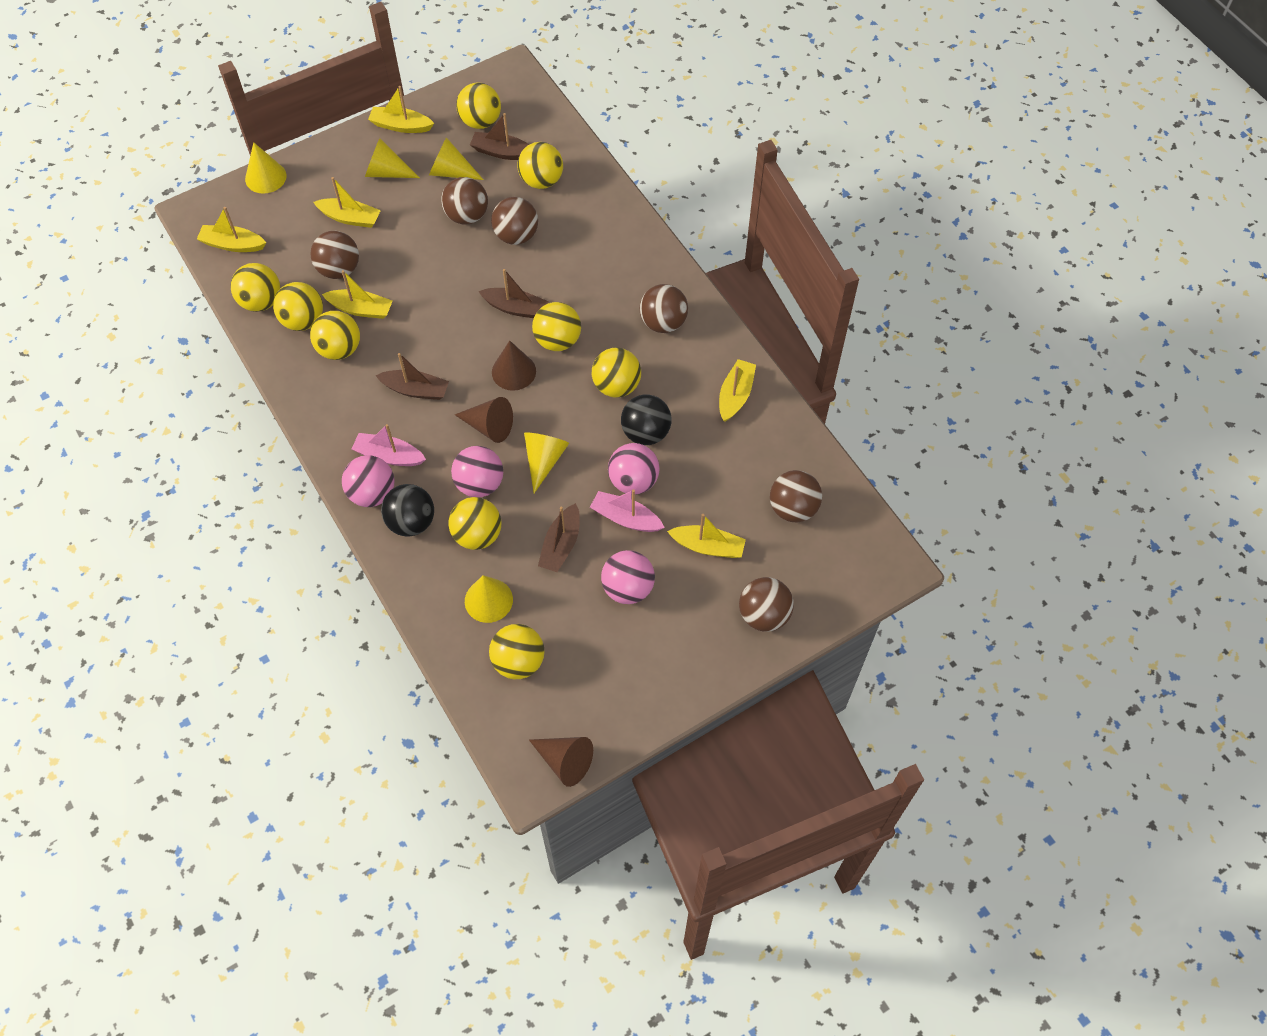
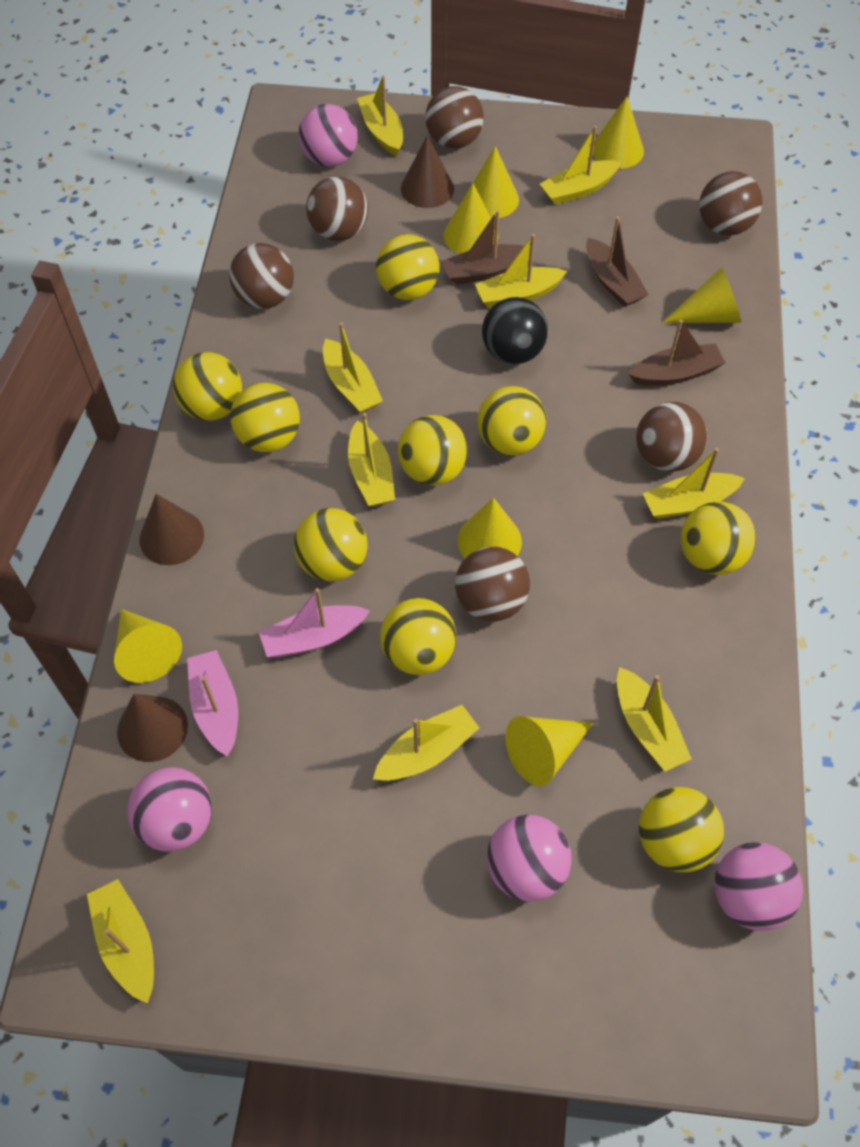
black ball: [381,484,434,537] [621,395,672,445] = 2 -> [482,297,548,364] = 1
brown boat: [375,353,449,400] [470,113,529,160] [478,269,549,318] [538,503,580,572] = 4 -> [441,210,530,285] [586,217,649,307] [629,320,725,386] = 3
yellow boat: [197,207,266,252] [313,177,381,228] [322,270,392,319] [368,86,434,133] [667,514,746,558] [719,359,756,422] = 6 -> [87,879,154,1003] [323,322,383,413] [348,413,395,506] [357,76,403,156] [373,705,479,781] [475,234,567,308] [540,126,621,205] [617,667,692,771] [643,448,745,519] = 9
yellow cone: [245,142,286,194] [365,138,420,178] [429,137,484,180] [465,575,513,623] [524,432,569,493] = 5 -> [114,609,182,683] [443,184,498,254] [458,498,522,558] [466,146,519,219] [505,716,594,786] [593,96,644,169] [663,267,741,323] = 7

